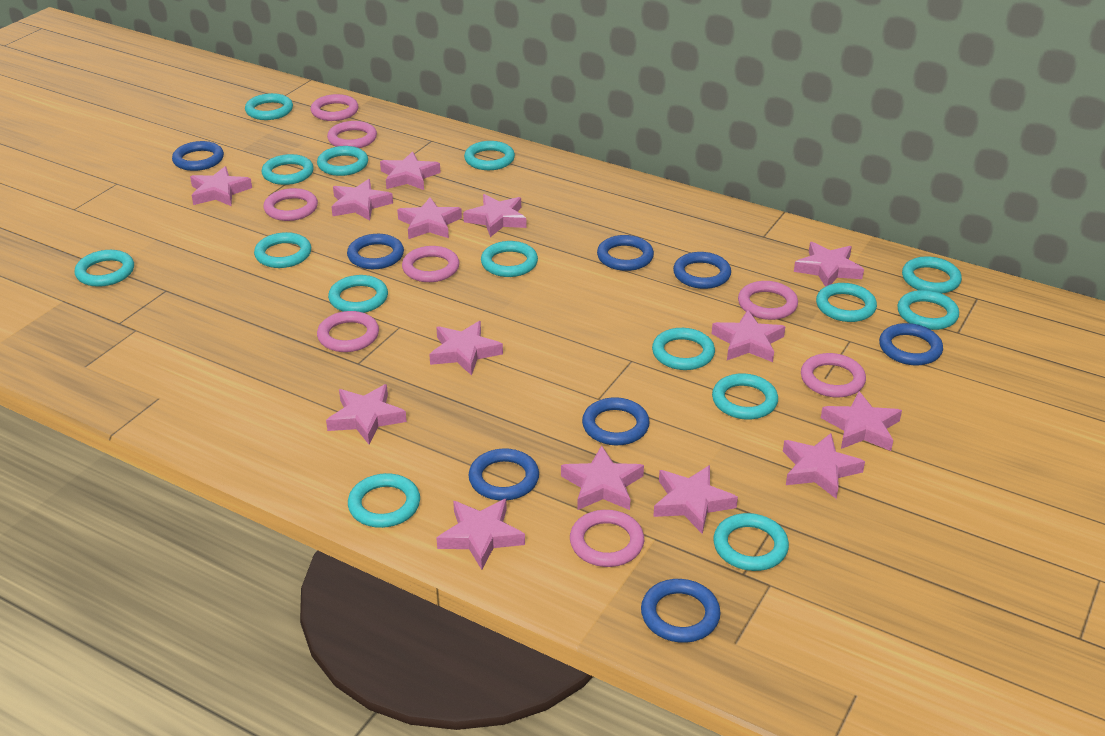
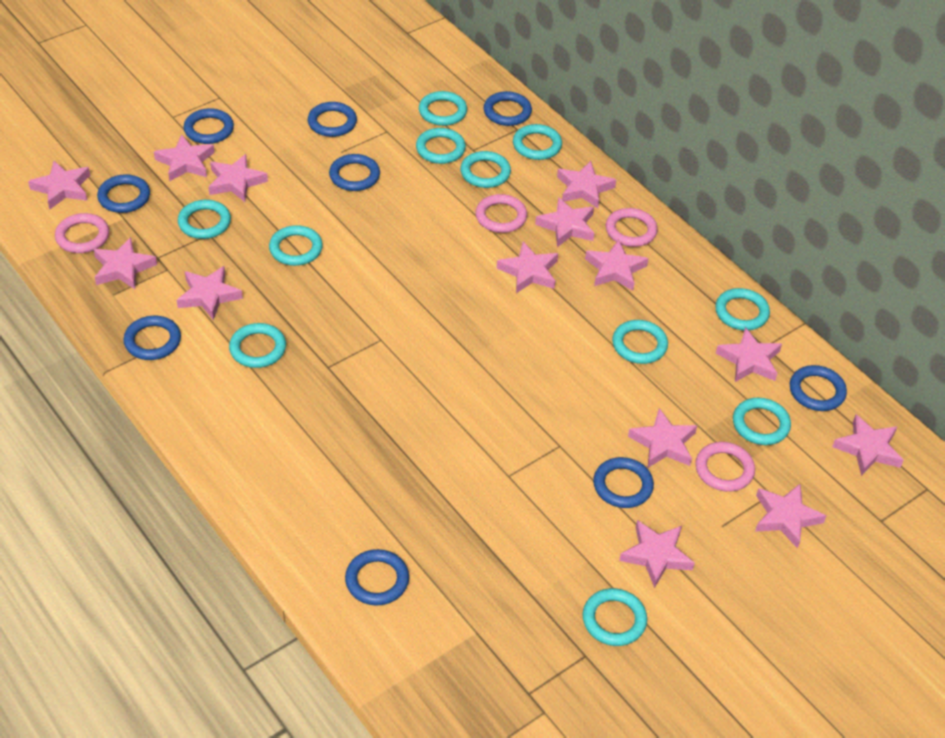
blue ring: [172,141,224,171] [347,234,404,269] [468,448,539,500] [582,397,650,445] [597,235,654,271] [641,579,721,643] [673,252,731,289] [879,323,943,365] = 8 -> [97,174,150,213] [123,316,181,360] [184,108,234,144] [308,102,357,137] [329,154,380,191] [345,549,409,605] [484,91,532,126] [593,457,654,508] [790,365,847,411] = 9
pink ring: [264,188,318,221] [311,94,358,121] [317,311,379,352] [327,121,377,148] [402,246,459,282] [570,510,644,567] [738,281,798,320] [801,353,866,398] = 8 -> [55,213,109,253] [475,194,527,233] [606,208,658,247] [695,442,755,492] = 4
turquoise ring: [75,250,134,287] [245,93,293,120] [254,232,311,268] [261,154,314,185] [317,146,368,176] [328,275,388,313] [348,473,420,528] [464,141,515,170] [481,241,538,277] [652,328,715,370] [712,373,778,420] [713,513,789,571] [816,283,877,322] [897,290,959,330] [902,256,962,294] = 15 -> [178,200,231,239] [229,323,286,368] [269,225,323,266] [416,128,466,164] [419,91,467,126] [460,151,511,188] [513,124,562,160] [583,588,647,646] [612,320,668,364] [715,288,770,330] [733,398,791,445] = 11

